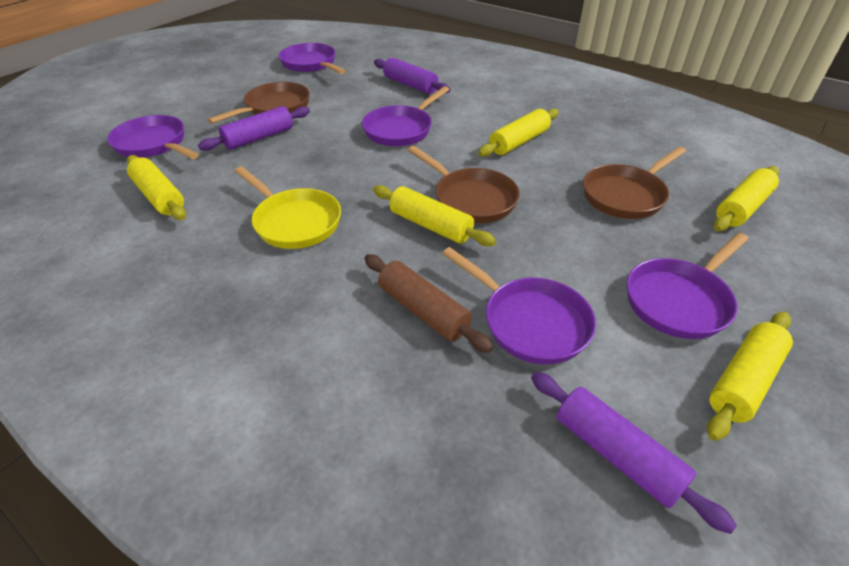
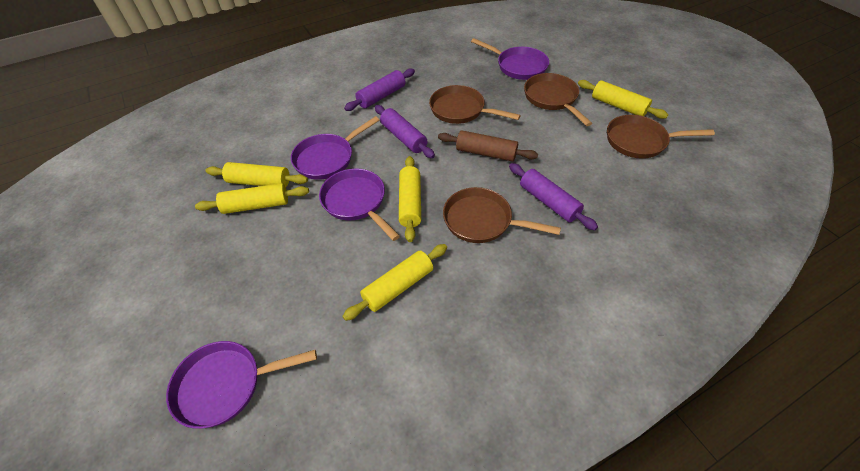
brown pan: [208,82,310,124] [408,146,520,223] [583,147,686,219] = 3 -> [429,85,521,124] [443,187,561,243] [524,73,592,126] [607,115,715,159] = 4
purple pan: [107,115,199,159] [279,43,346,74] [362,86,449,146] [442,247,596,364] [627,233,748,339] = 5 -> [166,341,317,429] [291,116,379,180] [319,168,400,241] [471,38,549,80] = 4
yellow pan: [234,166,341,249] = 1 -> none = 0

